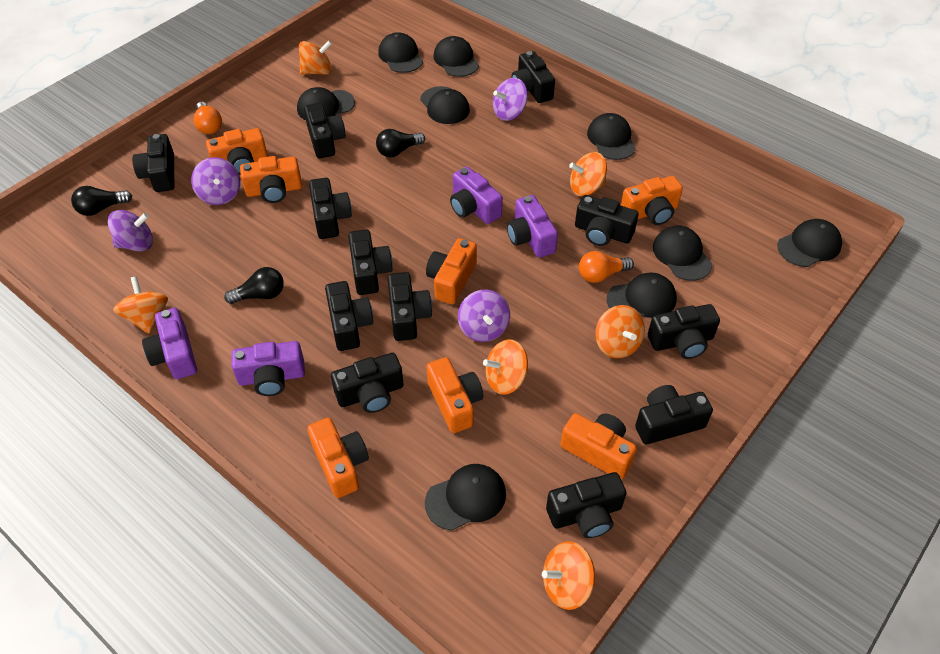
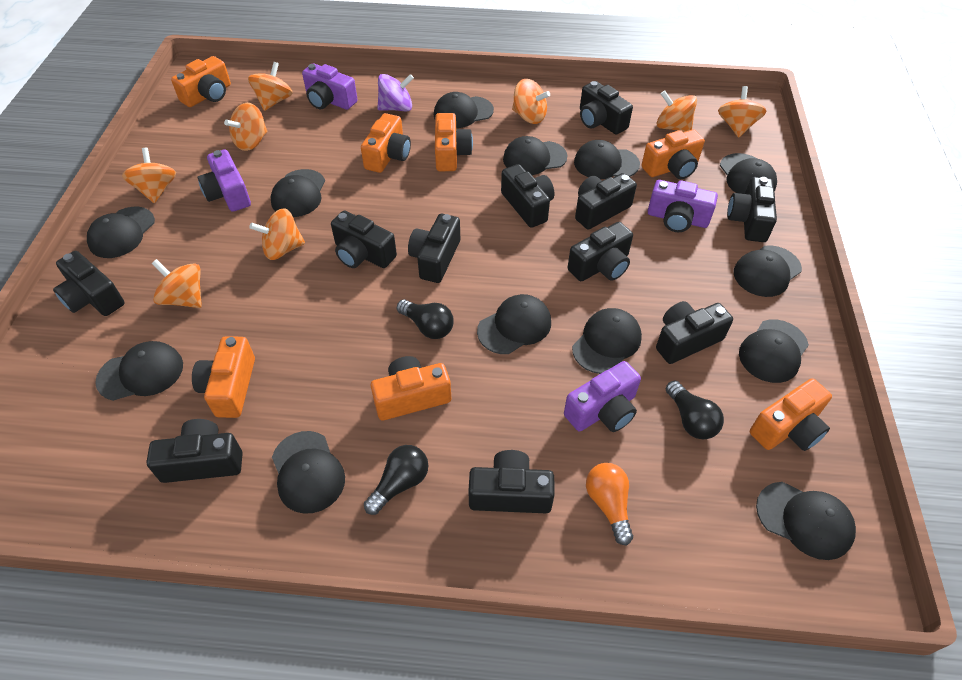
black camera: [132,134,174,192] [304,103,346,159] [309,178,352,239] [325,281,373,351] [331,353,404,413] [348,230,393,295] [387,272,432,341] [512,51,555,103] [546,472,627,538] [575,195,639,246] [635,385,713,444] [648,304,720,359] = 12 -> [53,251,125,316] [146,419,243,483] [331,211,397,268] [408,214,460,283] [468,450,555,513] [501,164,554,228] [567,222,633,281] [575,173,637,229] [580,81,633,135] [656,301,733,364] [727,177,777,242] = 11
black cap: [297,87,355,120] [378,32,423,73] [420,86,470,124] [425,464,506,531] [434,36,479,77] [587,113,636,160] [607,272,677,318] [653,226,712,281] [777,219,842,267] = 9 -> [87,207,155,258] [95,341,183,401] [271,169,325,217] [272,431,345,514] [434,92,494,128] [477,294,551,354] [503,136,568,175] [572,308,642,374] [574,140,640,179] [720,153,777,194] [734,245,802,297] [739,319,809,383] [756,482,856,560] = 13
orange light bulb: [193,102,222,134] [579,251,634,283] = 2 -> [586,463,633,546] = 1
orange spinning top: [113,276,168,333] [299,40,332,75] [483,339,529,395] [542,541,595,610] [569,152,607,196] [595,305,645,358] = 6 -> [122,148,176,203] [152,259,202,308] [224,103,267,151] [248,62,293,111] [249,208,305,260] [512,79,550,124] [657,90,697,132] [718,86,766,138] = 8
purple spinning top: [108,210,153,251] [191,157,240,205] [458,290,510,342] [493,78,528,121] = 4 -> [377,74,414,111] = 1

